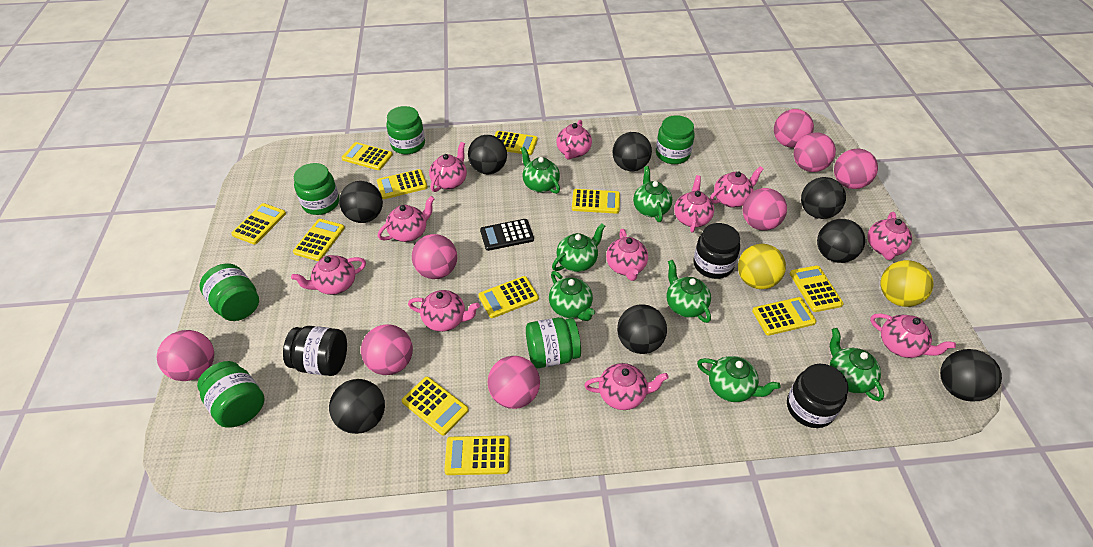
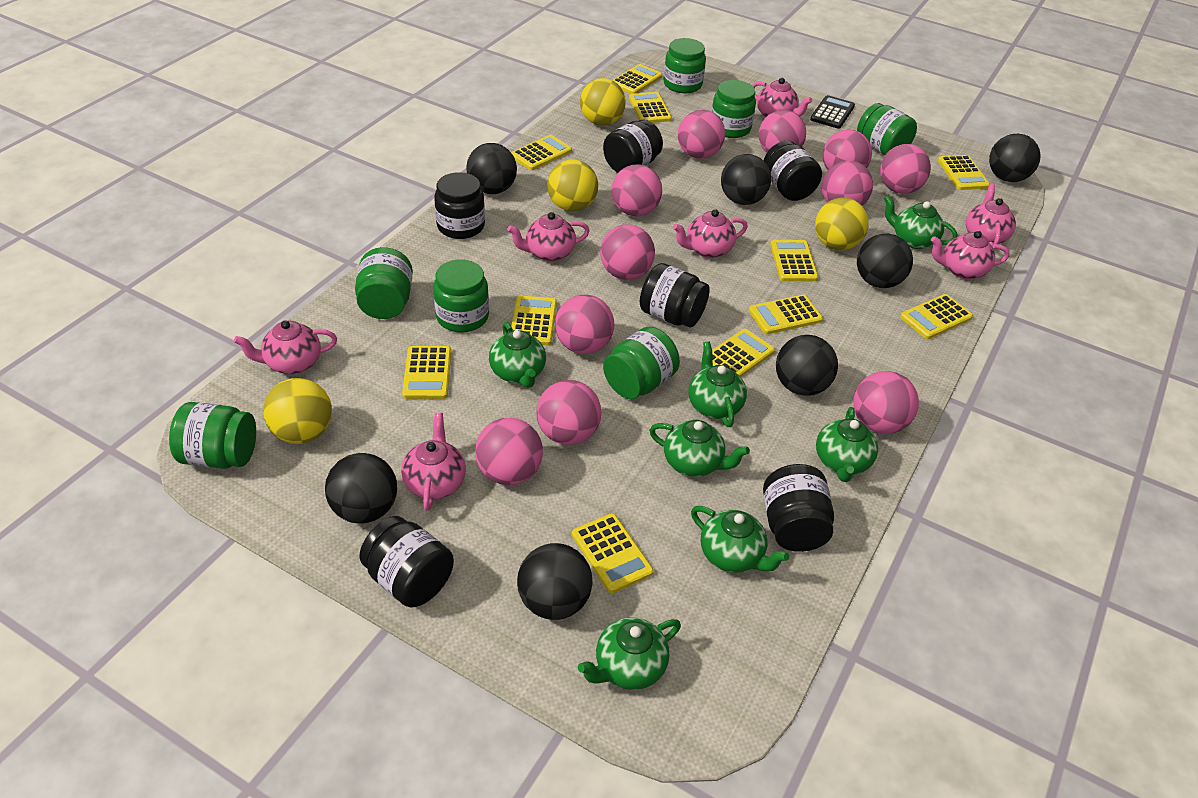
black ball: [329,379,385,434] [339,181,383,223] [468,135,507,174] [612,132,652,171] [617,304,667,354] [801,177,846,219] [817,219,865,263] [940,349,1002,402] = 8 -> [325,453,397,524] [466,143,517,194] [517,543,593,620] [721,154,771,205] [776,335,838,396] [857,234,913,288] [989,134,1041,182] = 7
black jar: [283,326,347,376] [693,223,740,279] [787,364,849,428] = 3 -> [359,516,454,607] [434,172,485,239] [603,119,663,173] [640,263,710,327] [763,464,834,552] [764,141,822,201] = 6
green jar: [197,361,265,428] [199,263,259,321] [294,163,339,215] [386,106,425,154] [526,317,581,368] [656,115,695,164] = 6 -> [169,402,256,469] [355,247,413,319] [433,259,489,333] [603,326,680,399] [664,38,706,93] [711,80,756,138] [857,103,917,155] = 7
pink ball: [157,330,214,381] [361,324,413,375] [412,234,457,279] [488,356,540,409] [742,188,787,231] [774,109,814,148] [794,132,836,172] [834,149,878,189] = 8 -> [475,418,543,485] [537,380,602,445] [555,295,614,354] [600,225,655,280] [611,164,662,216] [678,110,725,159] [759,110,806,153] [822,160,873,206] [823,130,872,170] [853,371,919,434] [880,144,931,194] = 11
pink teapot: [291,255,366,295] [378,196,435,242] [408,290,480,332] [429,142,467,192] [556,120,592,160] [584,363,669,410] [606,229,648,281] [674,175,714,232] [710,166,764,207] [867,212,912,260] [870,313,956,358] = 11 -> [234,320,337,374] [401,412,466,511] [507,212,590,262] [673,209,748,258] [752,78,812,117] [931,231,1010,279] [966,184,1016,248] = 7
yellow ball: [738,244,786,289] [881,260,933,307] = 2 -> [263,378,332,444] [547,159,598,212] [580,78,626,126] [815,198,869,250] = 4

